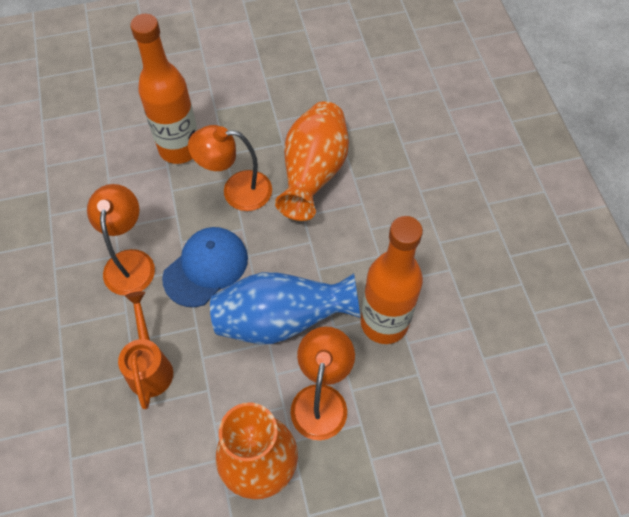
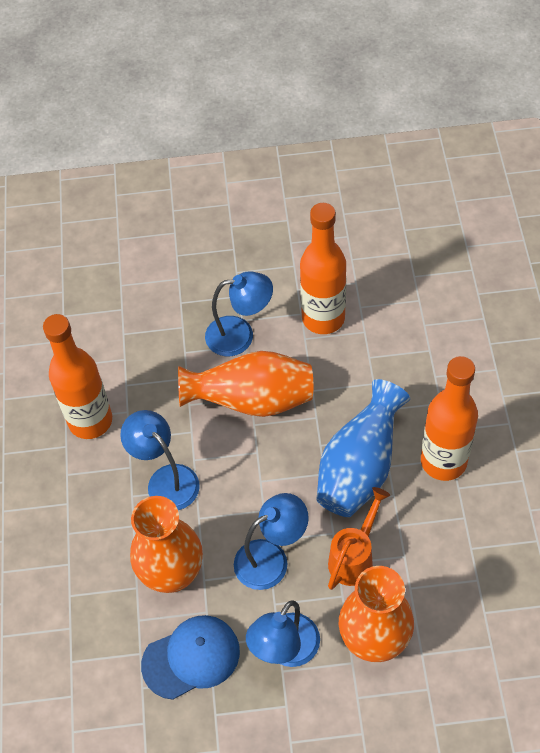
blue lamp: none = 0 -> [120,410,200,510] [205,271,273,356] [234,493,309,590] [246,600,320,667] = 4
orange bottle: [130,14,197,164] [361,216,423,344] = 2 -> [43,314,112,439] [300,203,346,334] [421,356,478,481] = 3
orange lamp: [87,184,155,295] [188,125,272,211] [290,327,355,440] = 3 -> none = 0
orange vase: [216,402,298,499] [275,101,349,221] = 2 -> [130,496,203,593] [178,351,313,417] [339,566,414,662] = 3

